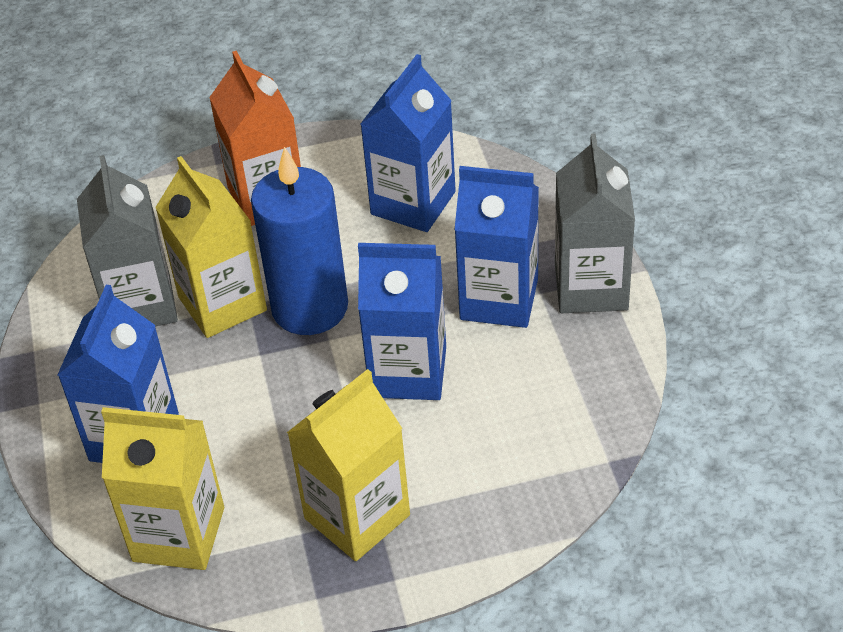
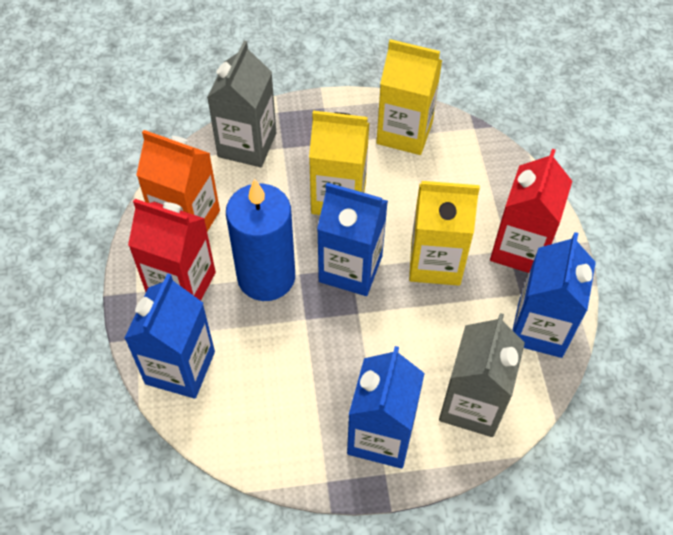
red carton: none = 0 -> [128,199,216,301] [490,149,572,273] = 2

